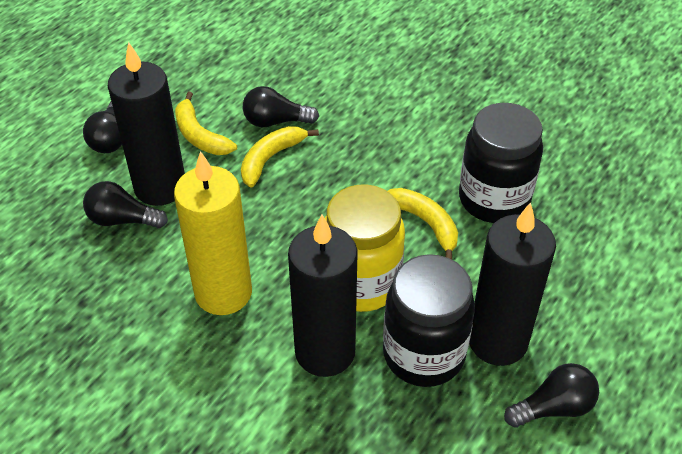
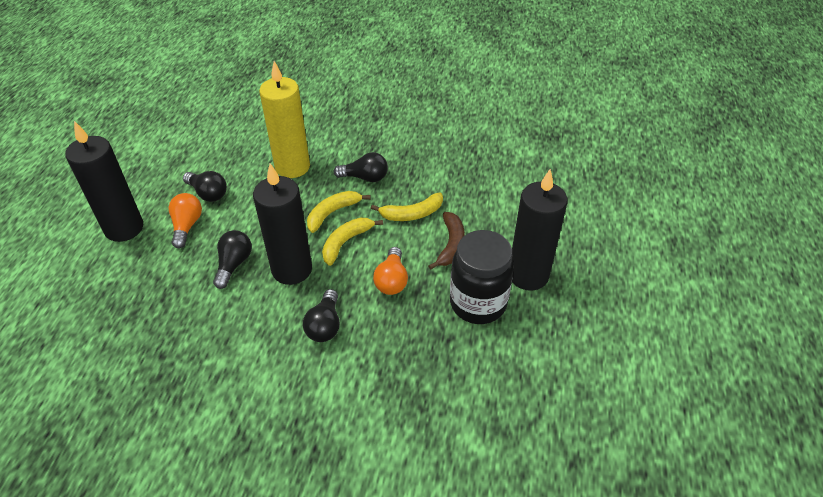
black jar: [383,254,475,387] [459,103,543,223] = 2 -> [450,230,514,324] = 1
brown banana: none = 0 -> [428,212,465,270] = 1
orange light bulb: none = 0 -> [169,193,202,248] [373,247,408,295] = 2
yellow jar: [325,185,405,312] = 1 -> none = 0

